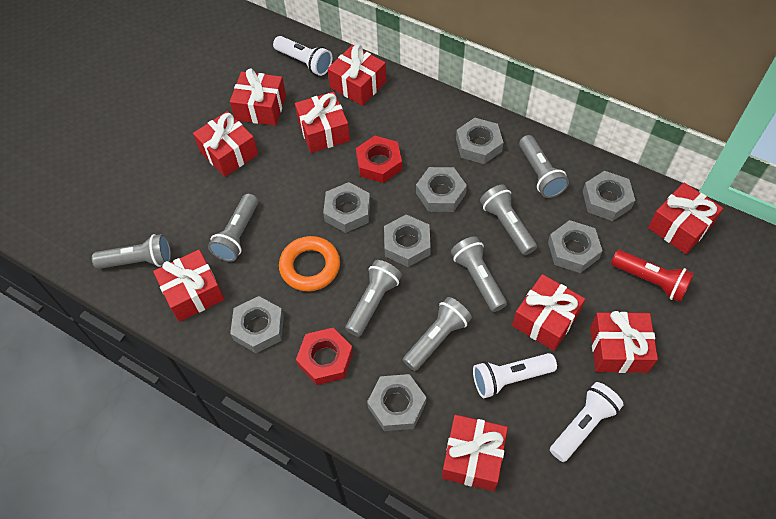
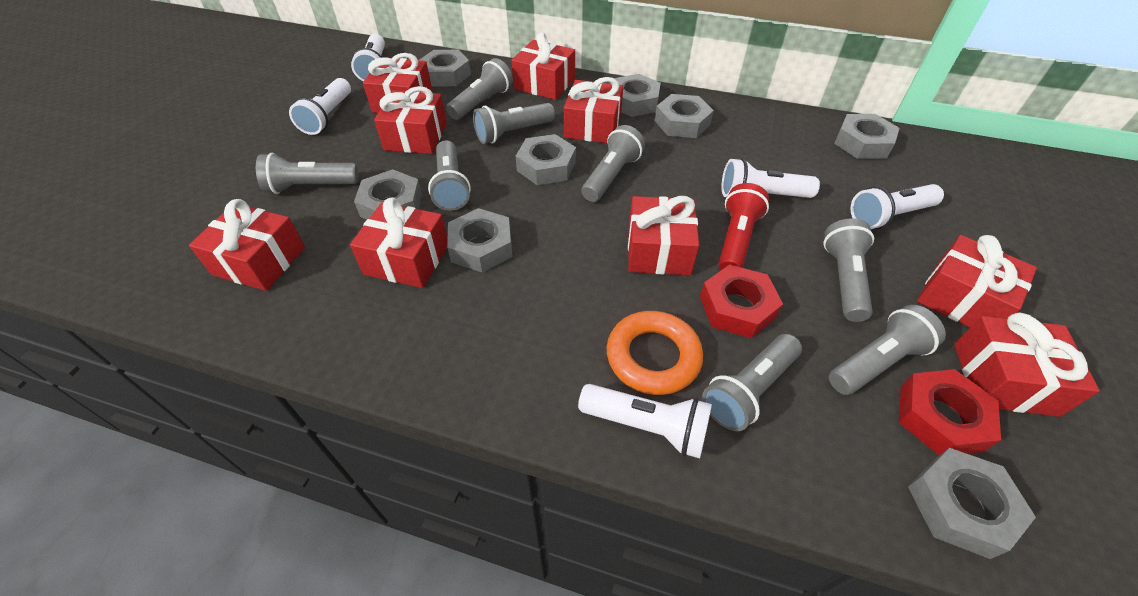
grey flashlight: [92,234,171,269] [208,194,258,262] [345,260,402,337] [403,297,472,371] [451,236,507,312] [480,184,537,255] [519,135,569,198] = 7 -> [256,153,359,194] [428,140,471,211] [446,58,513,120] [473,103,555,144] [581,125,645,202] [702,334,802,431] [823,218,874,322] [829,305,946,395] = 8
white flashlight: [273,36,332,76] [473,353,557,398] [550,382,624,462] = 3 -> [289,78,351,135] [351,34,385,81] [578,384,712,459] [721,158,820,198] [850,184,944,229] = 5

